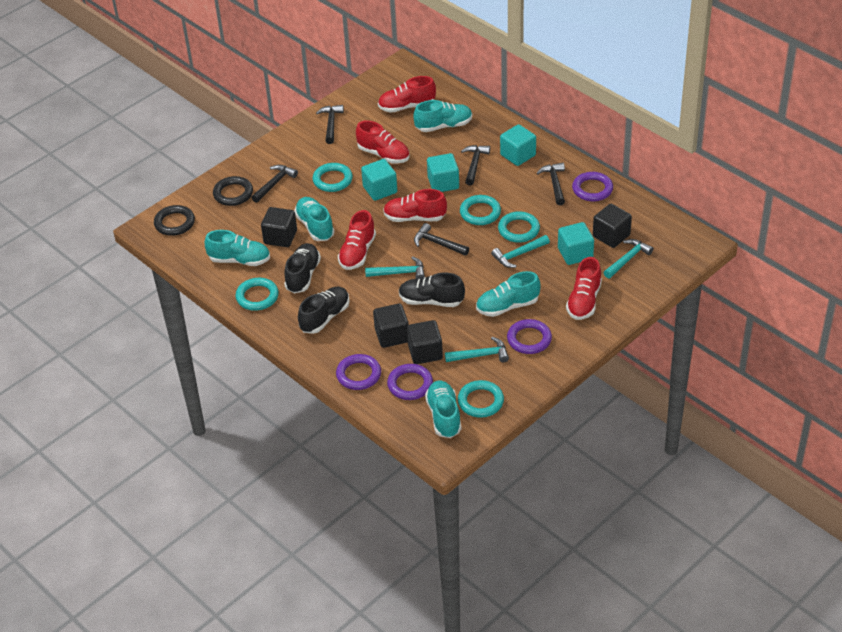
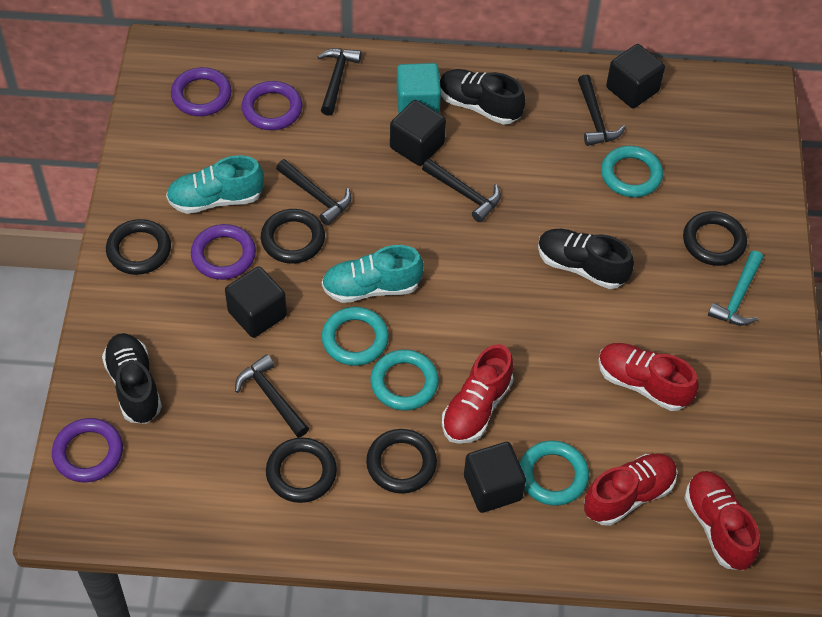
black ring: [154,205,195,236] [213,176,253,206] = 2 -> [106,219,171,275] [261,209,325,263] [266,438,337,503] [366,429,437,494] [683,211,747,266] = 5
red shoe: [338,210,376,270] [356,120,410,164] [378,76,436,113] [383,189,447,222] [566,257,602,320] = 5 -> [442,344,513,444] [584,454,677,526] [598,343,699,411] [684,471,760,570] = 4
turquoise cube: [361,159,397,201] [427,153,459,192] [500,124,536,166] [558,222,594,265] = 4 -> [397,63,441,114] = 1
turquoise hammer: [365,256,425,279] [445,337,509,362] [491,235,550,268] [603,239,653,279] = 4 -> [708,251,763,326] = 1
turquoise ring: [236,278,279,311] [312,163,353,192] [458,380,504,418] [460,195,501,225] [498,211,540,243] = 5 -> [321,307,389,366] [370,349,439,410] [520,441,589,506] [601,146,663,197] = 4
turquoise shoe: [205,230,270,266] [294,197,334,241] [413,100,472,132] [425,381,461,438] [476,271,541,317] = 5 -> [166,155,264,214] [322,245,424,303] = 2

